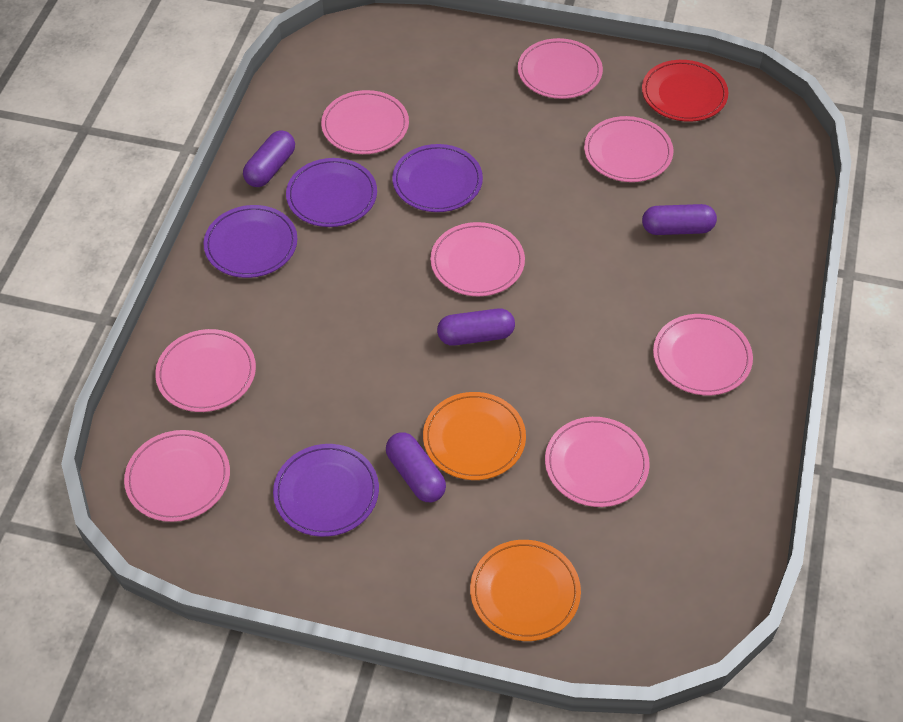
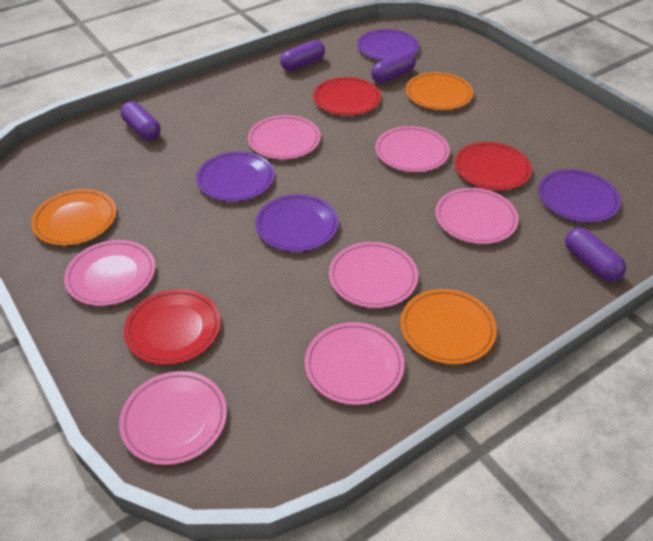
orange plate: [423,392,526,480] [470,540,581,641] = 2 -> [31,189,116,246] [400,289,497,365] [406,72,473,110] = 3
pink plate: [124,430,230,522] [155,329,256,412] [321,90,409,154] [430,222,525,296] [518,38,603,99] [545,417,650,507] [584,116,673,182] [653,314,753,395] = 8 -> [64,240,155,306] [119,371,227,465] [248,115,321,159] [305,322,405,405] [329,242,418,308] [375,126,450,172] [435,188,519,244] = 7
red plate: [642,60,728,122] = 1 -> [124,289,221,365] [313,77,381,116] [454,142,532,190] = 3

